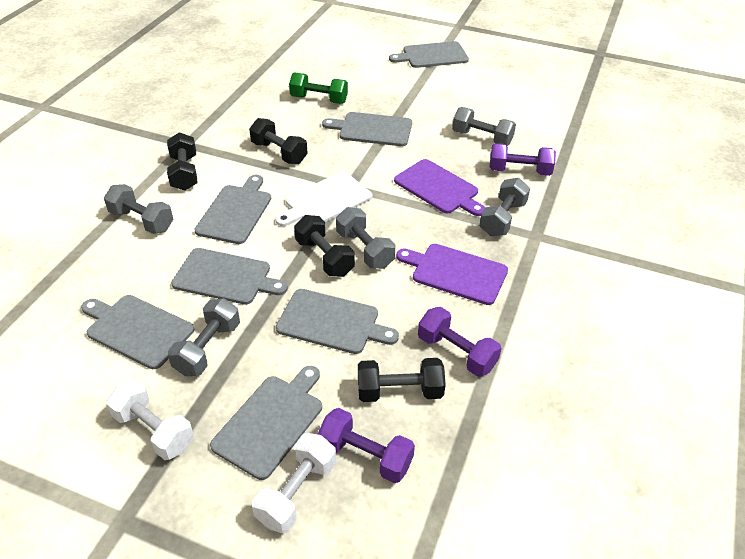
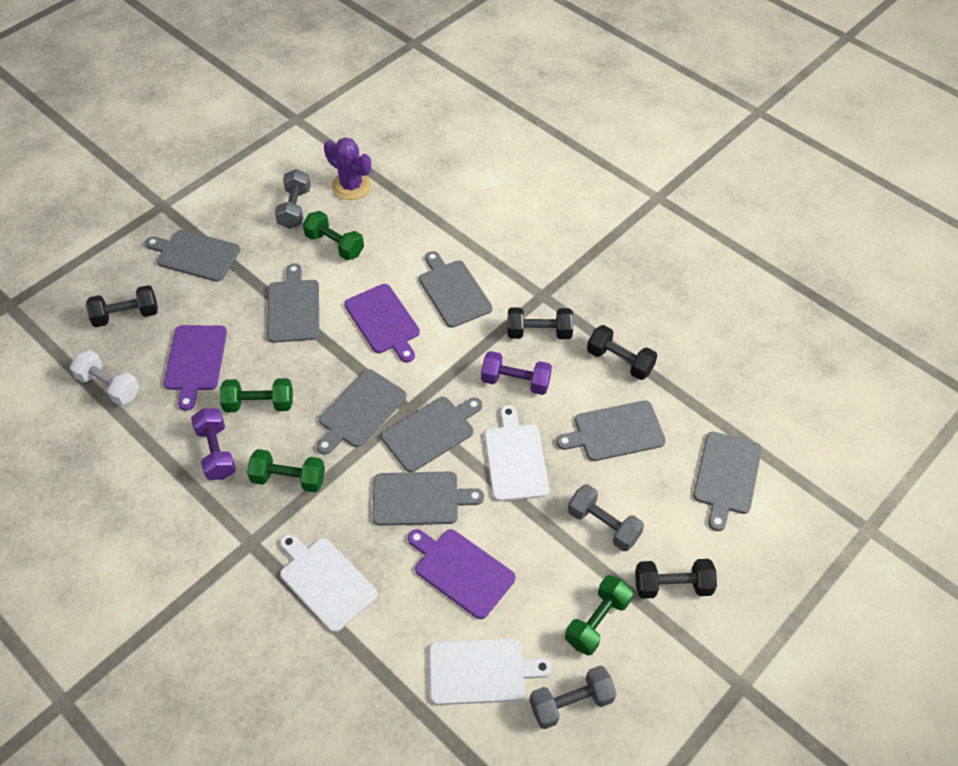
green dumbbell: [289,72,348,104] = 1 -> [220,378,293,412] [247,449,325,493] [303,211,364,260] [565,575,633,656] = 4
grey cutting board: [81,295,194,369] [171,248,288,305] [194,175,271,244] [210,366,322,480] [276,289,399,354] [322,112,412,146] [389,41,469,68] = 7 -> [145,230,240,282] [267,263,319,343] [316,369,407,455] [372,472,484,526] [381,397,482,472] [419,251,492,328] [556,401,666,461] [693,432,762,531] = 8
grey dumbbell: [104,184,173,234] [168,298,240,376] [336,207,395,269] [452,107,516,146] [479,178,530,236] = 5 -> [275,169,311,229] [529,665,617,729] [568,484,644,551] = 3
purple cactus: none = 0 -> [324,137,371,200] = 1
purple cutting board: [394,159,485,216] [396,244,508,305] = 2 -> [164,325,227,411] [344,284,420,363] [408,529,516,619] = 3
purple dumbbell: [318,408,415,483] [418,307,502,377] [490,143,556,176] = 3 -> [191,408,236,480] [481,351,552,395] = 2
white cutting board: [276,172,372,226] = 1 -> [280,534,378,633] [429,638,552,705] [484,405,549,501] = 3
white dumbbell: [106,380,194,460] [252,433,336,534] = 2 -> [70,350,140,406] = 1

